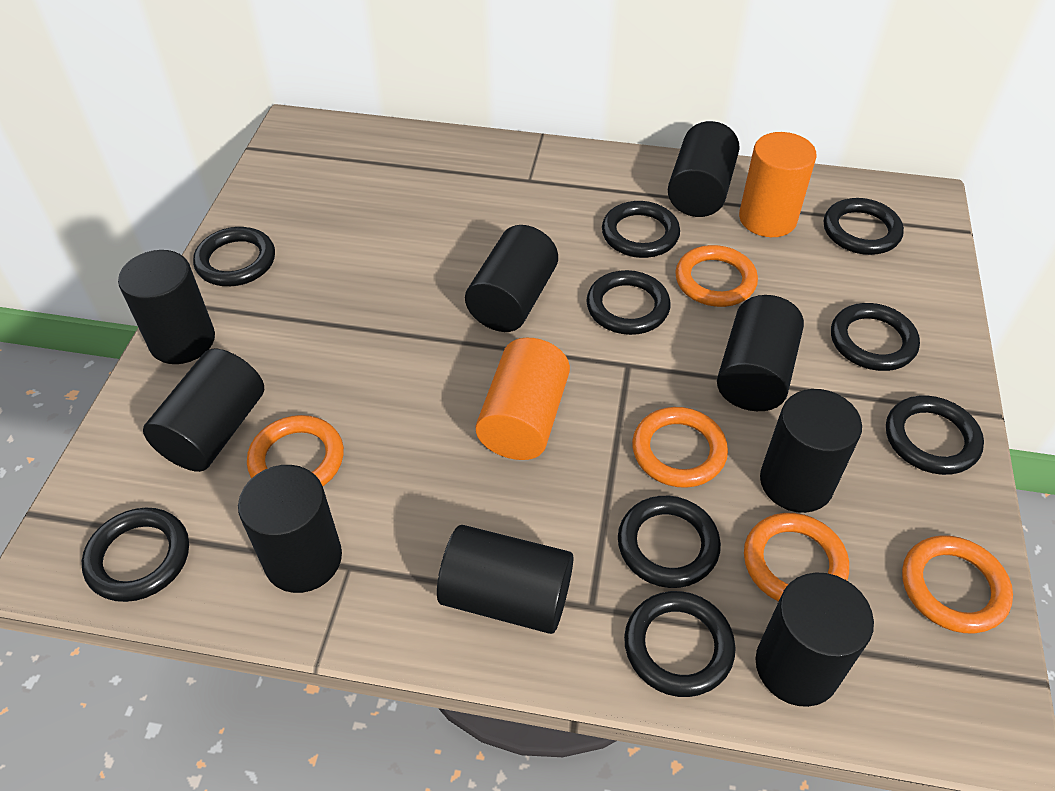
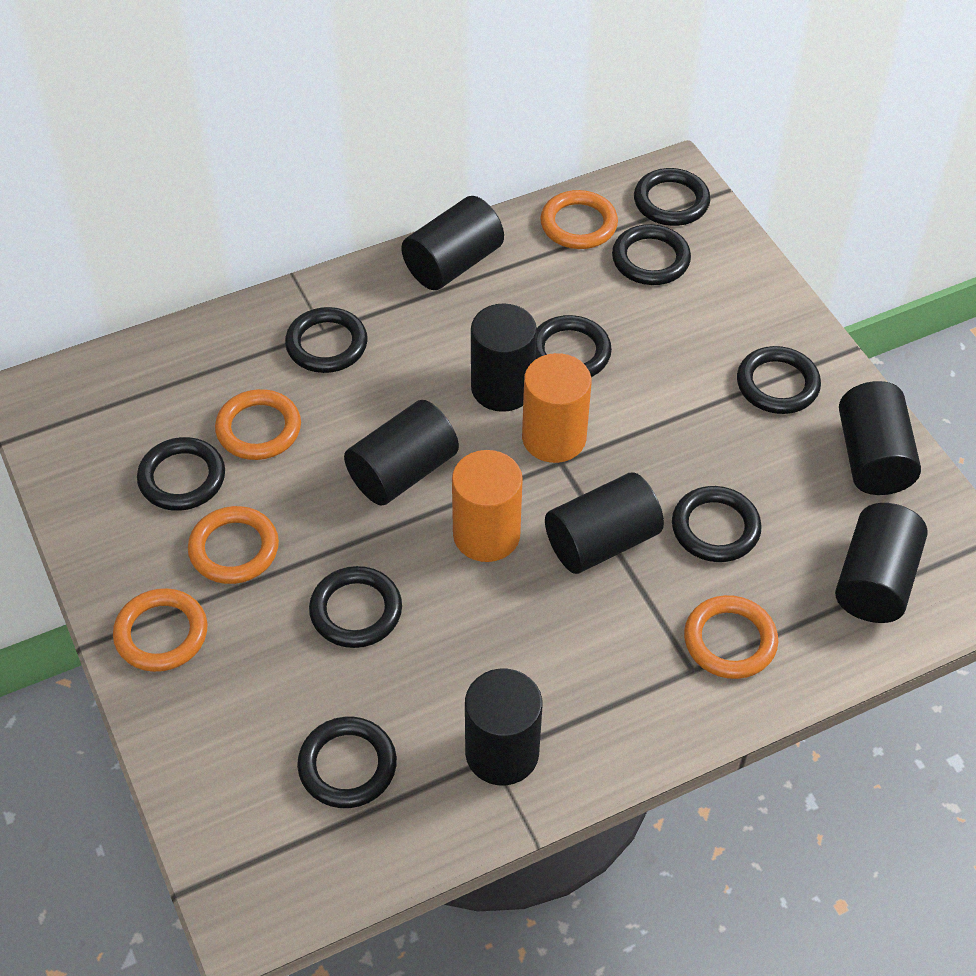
black cylinder: [118,250,215,364] [143,349,264,472] [238,465,342,593] [437,525,573,634] [465,225,558,332] [668,121,740,217] [717,295,804,411] [755,572,874,707] [760,389,862,513] = 9 -> [344,400,459,506] [401,196,504,290] [465,668,542,786] [471,303,537,412] [545,472,664,574] [835,503,927,623] [839,381,921,495] = 7

